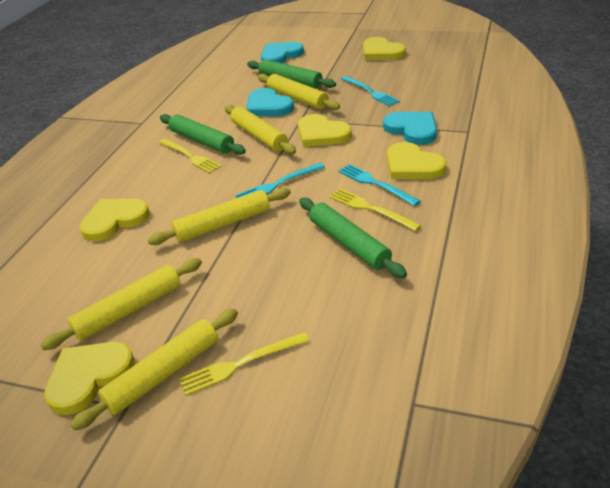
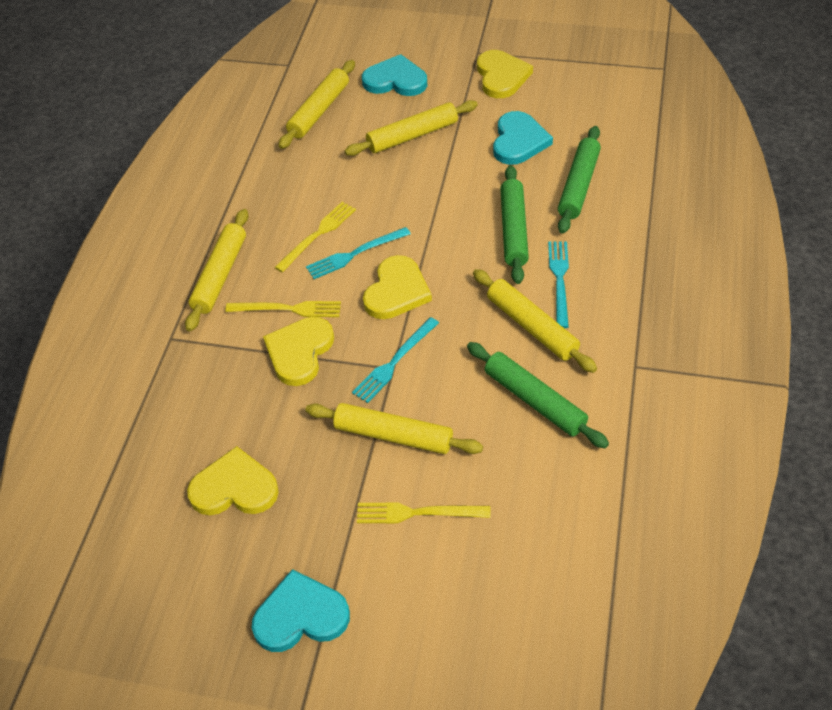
yellow heart: [44,342,134,415] [79,198,150,241] [298,114,352,147] [363,37,406,60] [387,142,446,179] = 5 -> [187,446,279,515] [263,317,334,386] [363,255,432,319] [477,50,533,98] = 4

